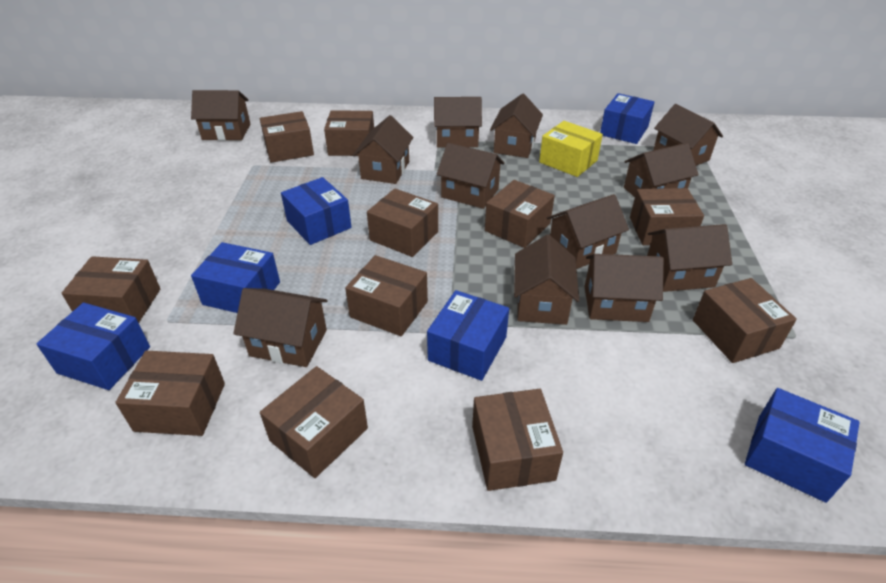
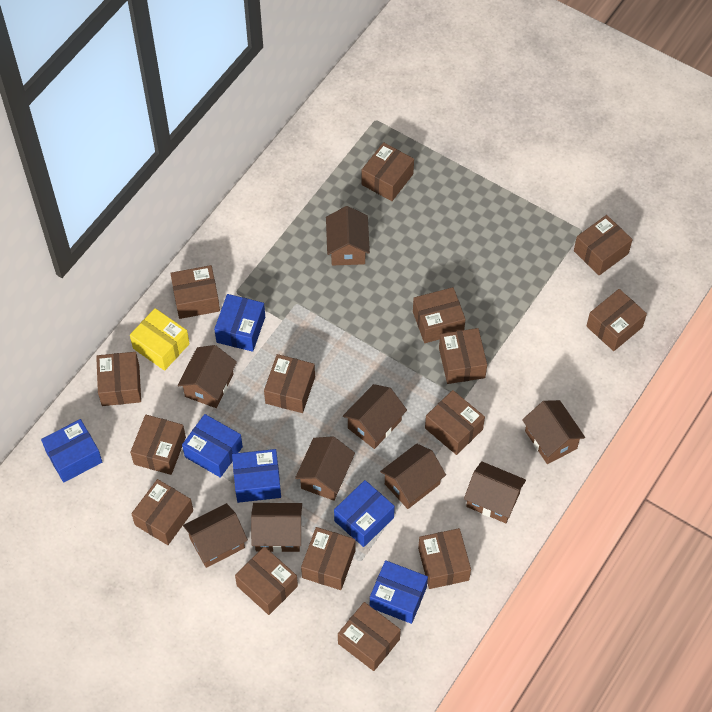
brown box: [62,256,160,323] [115,351,225,436] [260,111,314,163] [260,366,368,478] [324,110,374,156] [345,255,428,336] [367,189,438,257] [472,389,563,491] [485,180,555,248] [630,188,704,245] [693,278,797,363] = 11 -> [96,352,141,406] [130,415,186,475] [131,479,193,545] [170,265,220,319] [235,547,298,615] [264,354,315,413] [301,527,356,590] [338,602,401,671] [362,142,414,201] [413,287,466,343] [418,528,471,589] [425,390,485,455] [439,328,487,384] [574,215,633,275] [586,289,647,351] = 15
brown house: [191,90,250,141] [233,288,328,367] [353,115,413,184] [434,97,482,148] [436,143,505,209] [490,94,543,158] [514,234,579,325] [547,194,629,269] [584,254,664,322] [624,143,699,197] [647,224,732,292] [653,104,723,166] = 12 -> [178,345,237,408] [183,503,248,568] [251,503,302,552] [295,436,355,501] [326,206,370,265] [343,384,407,449] [380,444,446,509] [464,461,526,523] [522,400,585,464] = 9

